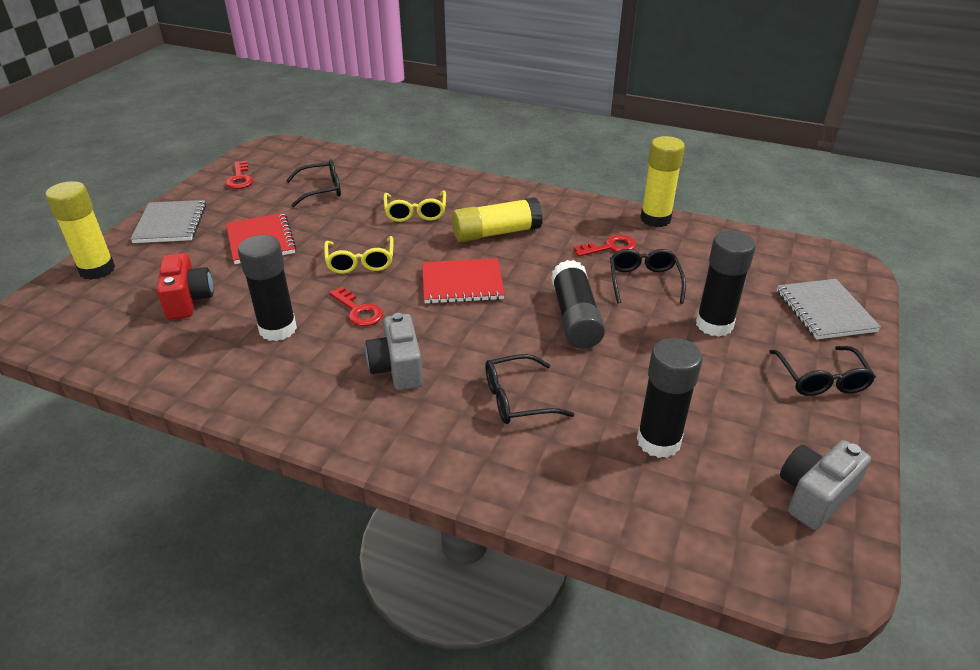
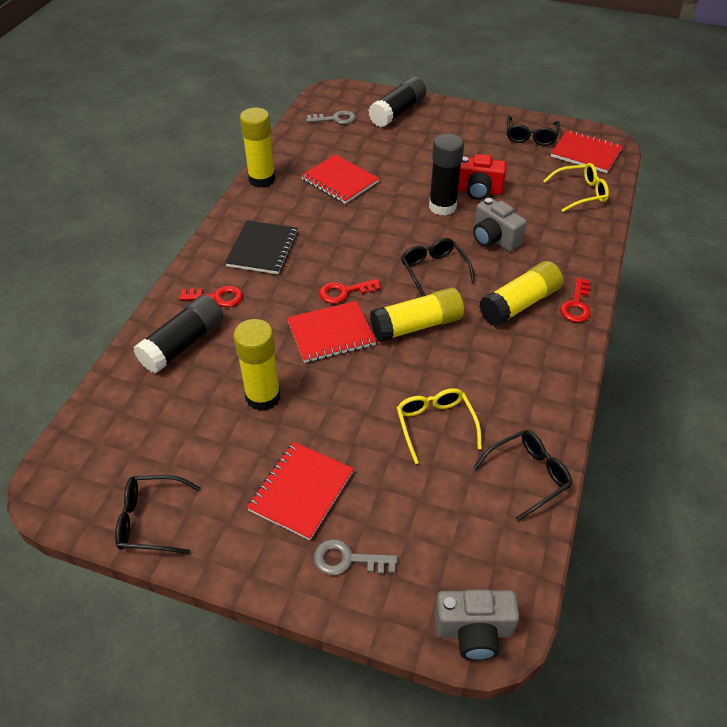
black glue stick: [238,235,297,341] [551,260,605,349] [637,338,702,458] [696,231,756,337] = 4 -> [133,295,224,374] [368,77,426,127] [429,134,464,216] = 3
black notebook: none = 0 -> [225,220,298,274] = 1
grey key: none = 0 -> [306,110,356,124] [314,539,397,575] = 2
grey notebook: [130,200,206,243] [777,279,881,339] = 2 -> none = 0
red notebook: [226,213,296,264] [422,258,505,304] = 2 -> [247,442,354,540] [287,301,376,363] [301,155,379,204] [551,130,623,173] = 4
yellow glue stick: [46,181,115,280] [452,197,543,242] [640,136,685,227] = 3 -> [233,319,281,411] [240,108,275,188] [370,287,464,342] [479,261,563,326] = 4

